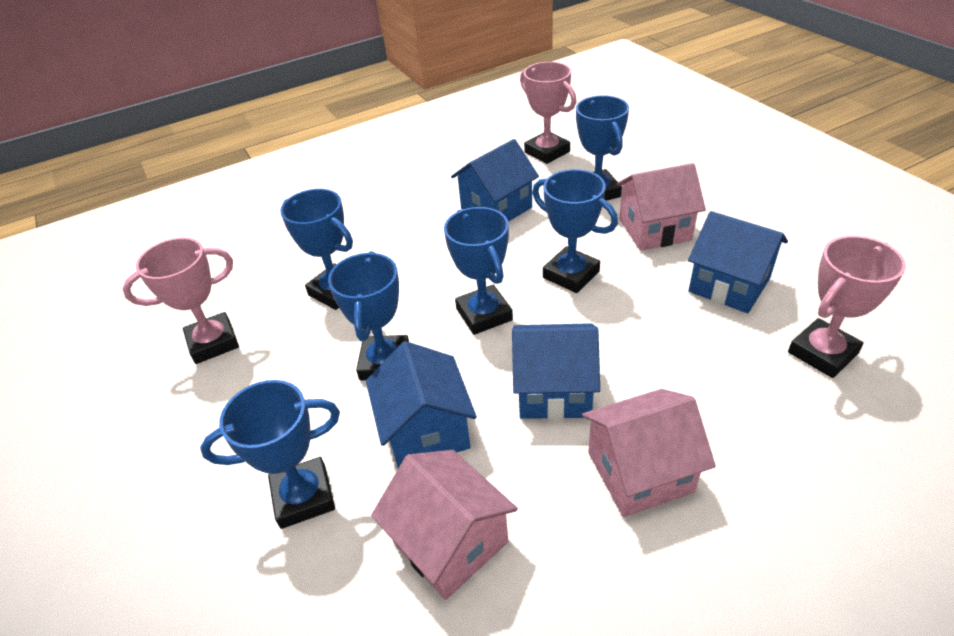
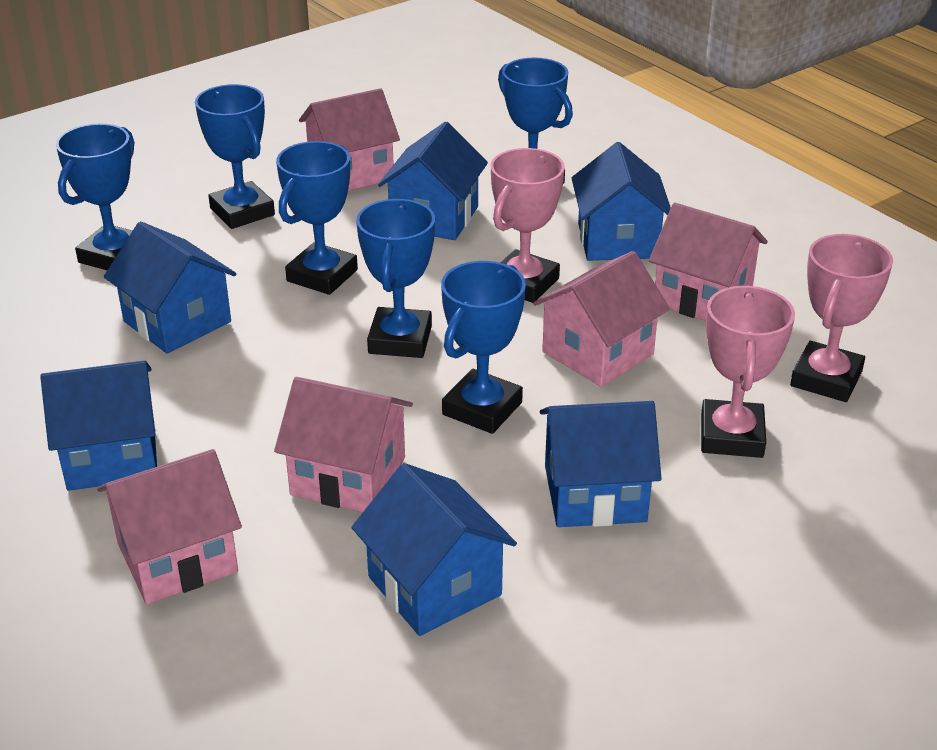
blue house: [366,341,477,468] [451,139,539,222] [512,323,600,420] [688,211,788,313] = 4 -> [40,360,157,491] [104,221,236,354] [351,463,517,636] [378,122,488,240] [540,401,662,527] [572,142,671,261] = 6
pink house: [371,450,518,600] [582,389,716,517] [616,163,706,251] = 3 -> [97,449,242,604] [274,377,413,512] [299,88,400,191] [533,251,670,387] [649,203,768,321] = 5

